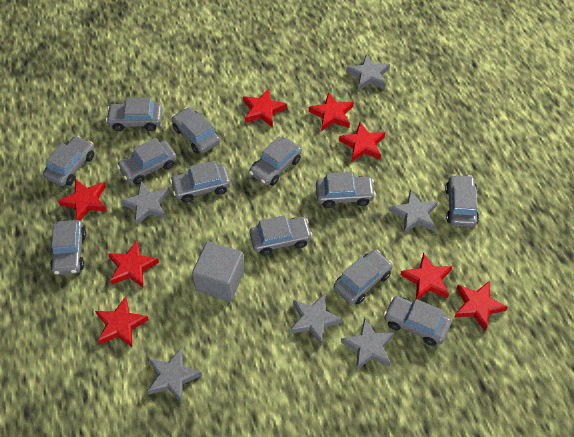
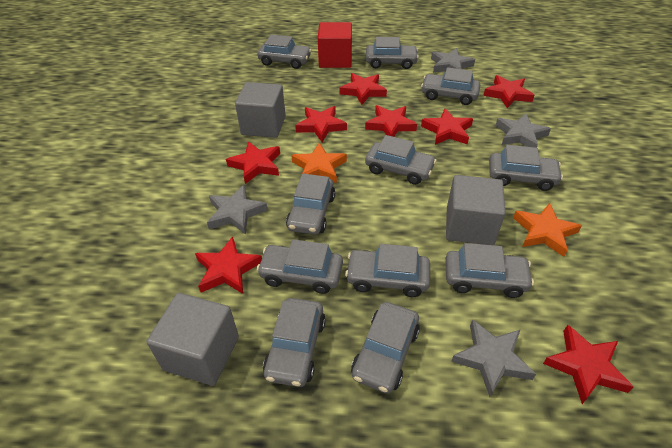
grey car: [43,136,94,186] [50,220,86,275] [106,98,163,131] [117,138,177,184] [170,161,231,203] [172,107,220,154] [249,136,302,186] [249,215,313,256] [316,172,376,208] [334,250,393,304] [384,296,451,346] [445,174,479,227] = 12 -> [257,35,312,69] [257,239,343,294] [263,298,326,387] [286,173,335,235] [345,244,430,297] [351,302,420,393] [365,135,437,185] [366,37,419,69] [421,67,480,105] [445,243,534,298] [489,145,563,191] = 11
grey cube: [192,241,245,302] = 1 -> [147,293,239,386] [235,82,286,138] [446,175,506,245] = 3
grey star: [120,181,169,226] [147,348,202,403] [290,294,343,345] [341,318,395,370] [346,54,390,90] [389,190,438,234] = 6 -> [207,185,268,235] [431,48,475,73] [451,319,536,397] [495,113,551,148] = 4
orange star: none = 0 -> [291,143,347,183] [513,203,582,257] = 2
red cube: none = 0 -> [318,22,352,68] = 1

